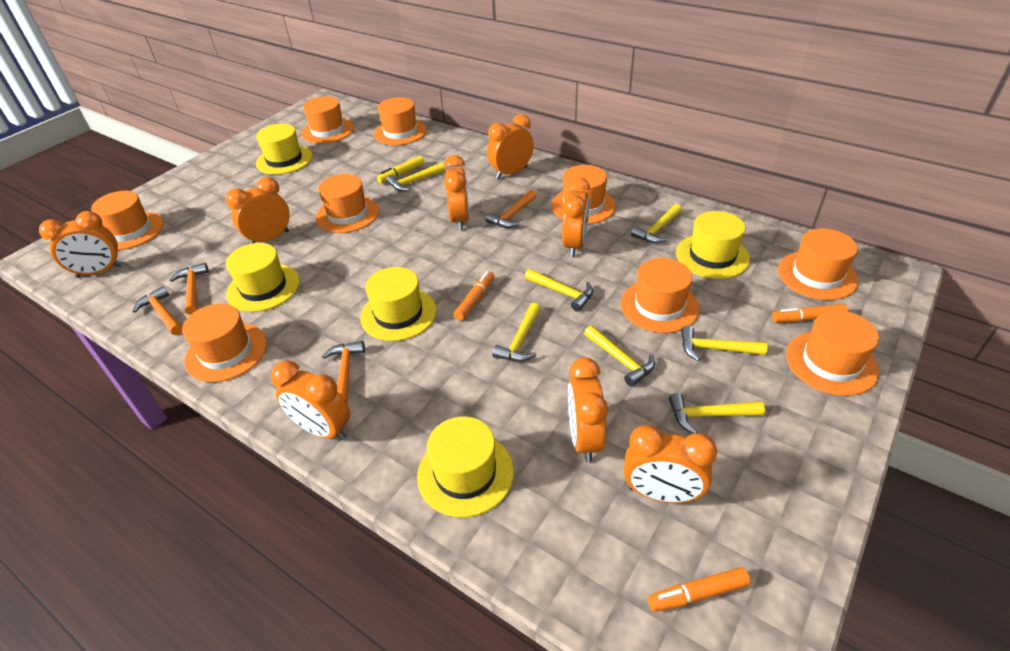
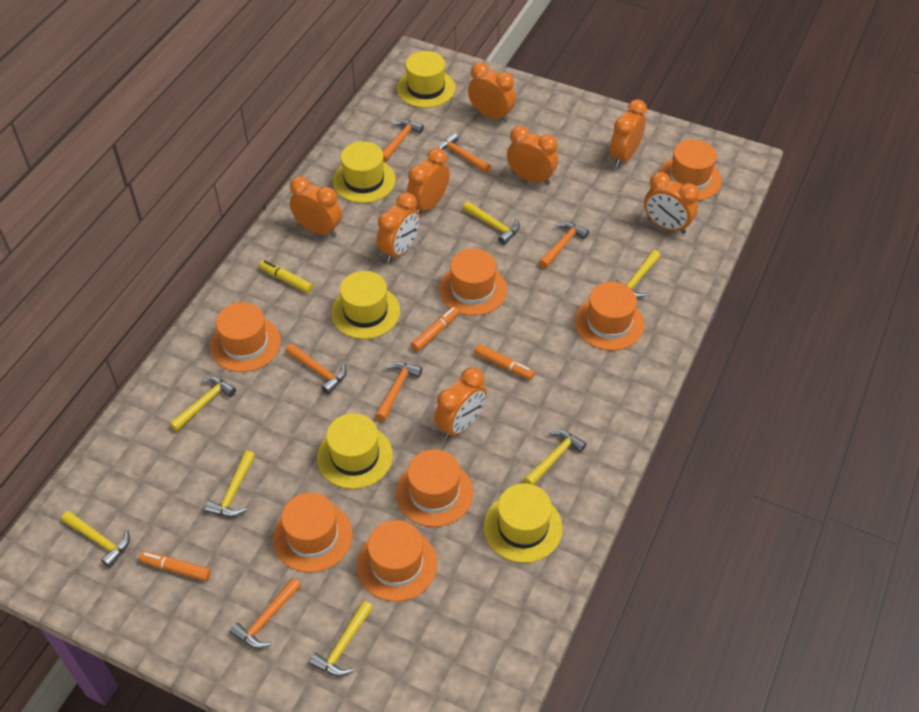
orange hammer: [132,286,182,335] [170,262,209,315] [322,341,365,405] [486,190,537,228] = 4 -> [230,577,301,649] [285,344,347,394] [375,362,422,421] [383,119,424,162] [437,132,491,173] [539,222,589,268] = 6
orange hat: [91,191,164,250] [182,303,267,382] [301,96,354,144] [316,174,379,233] [374,97,427,145] [552,165,616,224] [620,258,699,333] [778,228,858,300] [786,310,879,396] = 9 -> [210,302,281,372] [273,493,353,573] [357,520,438,602] [396,449,473,527] [439,249,507,316] [575,282,644,351] [659,139,722,201] = 7

